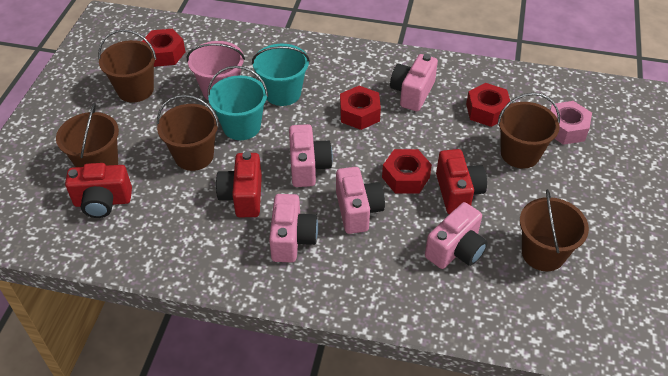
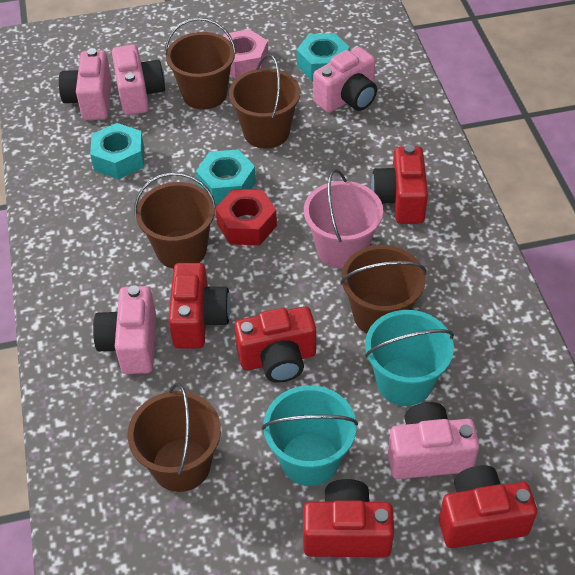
red camera: [65,163,132,218] [216,152,262,217] [436,149,487,214] = 3 -> [168,263,231,348] [234,306,316,383] [303,479,394,557] [371,145,428,224] [439,465,537,548] = 5
red nut: [142,29,185,67] [340,86,381,130] [382,149,432,194] [466,83,510,127] = 4 -> [215,189,277,245] = 1
turquoise nut: none = 0 -> [90,123,144,179] [196,149,256,204] [297,33,350,81] = 3

